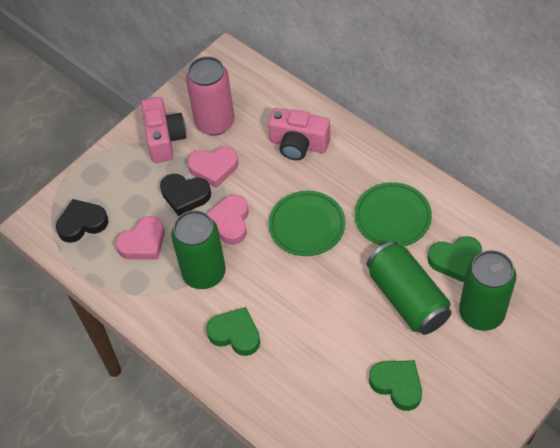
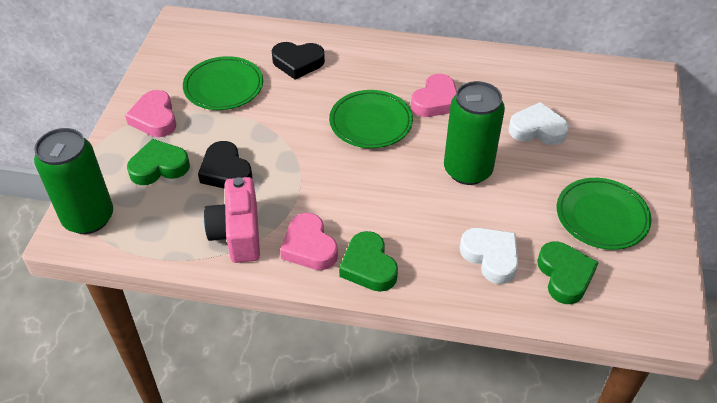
green can: [171,210,226,289] [367,241,451,335] [459,250,516,331] = 3 -> [34,128,113,234] [444,81,505,185] = 2
green plate: [269,191,346,256] [355,182,432,247] = 2 -> [183,56,263,110] [329,90,413,148] [557,178,652,250] = 3
pink camera: [141,97,186,163] [268,108,330,160] = 2 -> [204,177,260,263] = 1
pink can: [186,56,235,136] = 1 -> none = 0
white heart: none = 0 -> [460,228,518,284] [508,102,569,145] = 2

